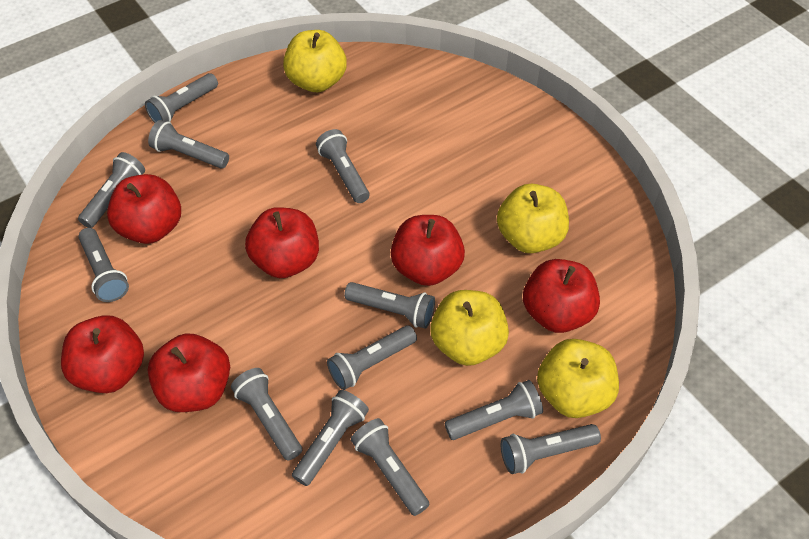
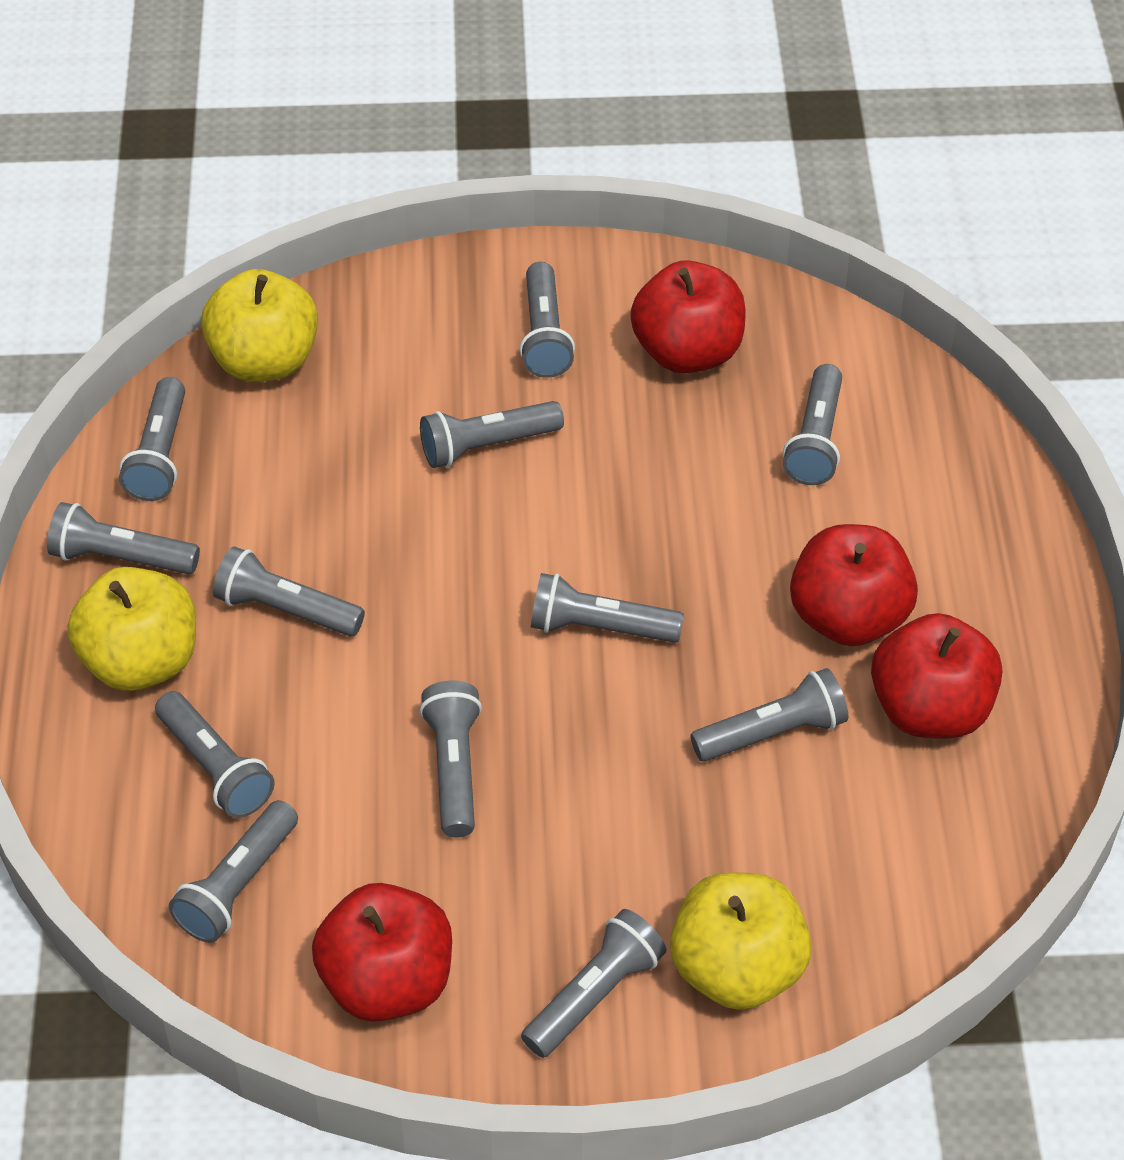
red apple: [61,315,144,393] [107,174,181,244] [148,333,230,412] [245,207,319,278] [391,215,465,286] [523,259,600,333] = 6 -> [312,883,452,1022] [630,260,745,373] [790,524,918,646] [871,613,1002,739] = 4
yellow apple: [283,30,347,92] [430,290,509,366] [497,184,569,253] [537,339,619,418] = 4 -> [67,567,196,691] [201,269,318,382] [670,872,812,1010] = 3

